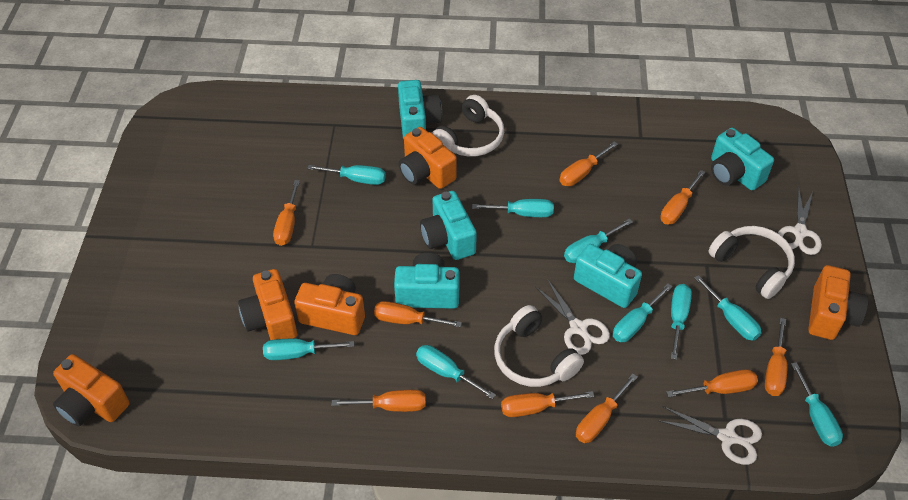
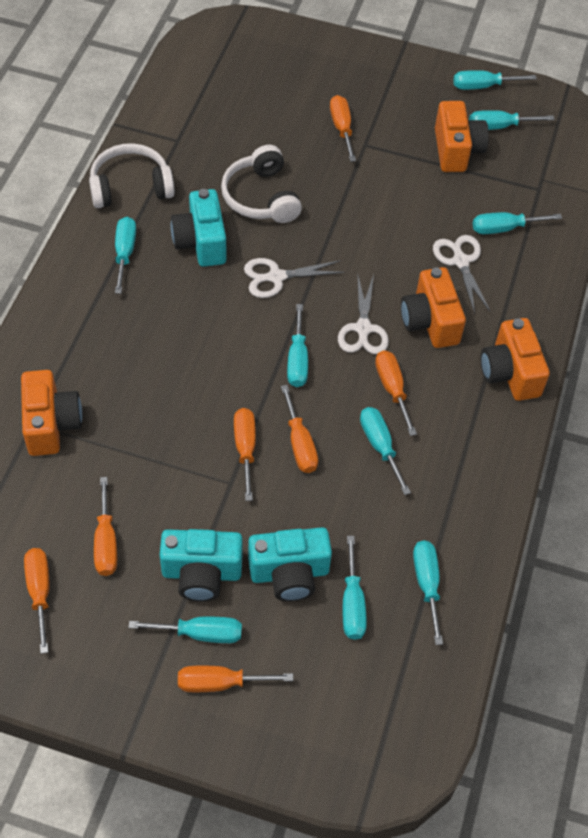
orange camera: [53,354,129,426] [238,269,297,340] [294,274,365,335] [399,127,457,189] [808,265,868,340] = 5 -> [21,370,82,456] [401,267,466,348] [435,101,489,172] [480,318,550,401] = 4
orange screwdriver: [273,180,300,246] [332,390,426,412] [374,301,462,327] [501,391,594,417] [560,141,618,186] [576,373,637,443] [660,170,705,224] [666,369,758,397] [765,318,787,396] = 9 -> [24,548,49,654] [94,477,117,576] [178,666,293,692] [234,408,256,501] [281,385,318,473] [330,95,356,162] [375,350,417,436] = 7
turquoise camera: [394,253,460,309] [398,80,442,139] [420,191,477,260] [574,244,642,308] [711,128,774,190] = 5 -> [160,529,243,602] [171,189,227,267] [248,527,332,602] = 3
white headphones: [432,95,504,157] [494,305,584,387] [708,226,795,299] = 3 -> [89,143,175,208] [221,145,302,223] = 2

